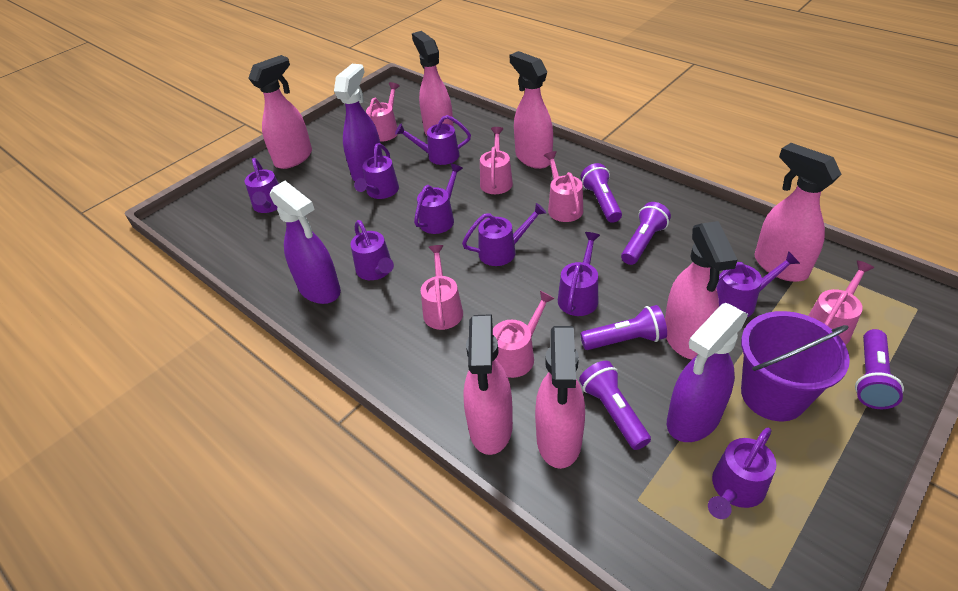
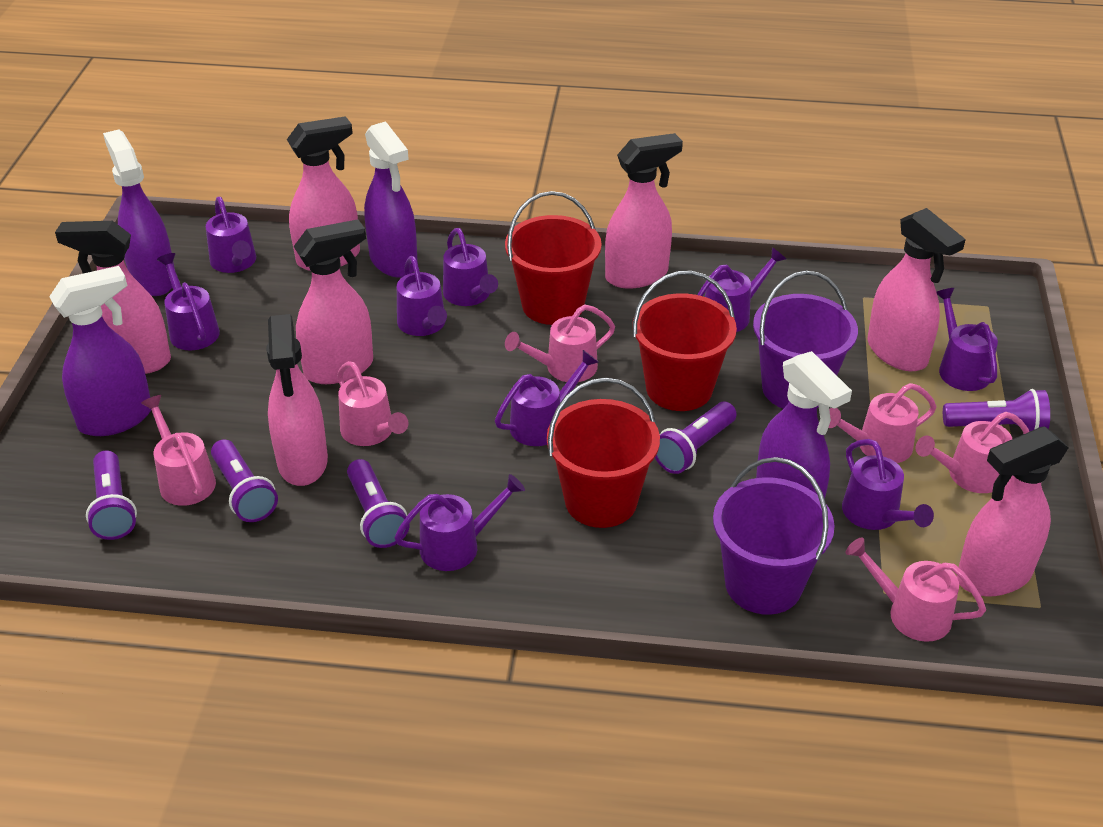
purple bucket: [741,311,850,421] = 1 -> [713,457,835,615] [753,271,858,409] = 2
purple spray bottle: [270,181,341,304] [334,64,382,181] [667,303,748,442] = 3 -> [49,266,151,436] [103,129,175,296] [364,121,418,278] [756,351,852,499] = 4
red bucket: none = 0 -> [505,191,602,325] [547,377,660,528] [633,271,737,411] = 3

